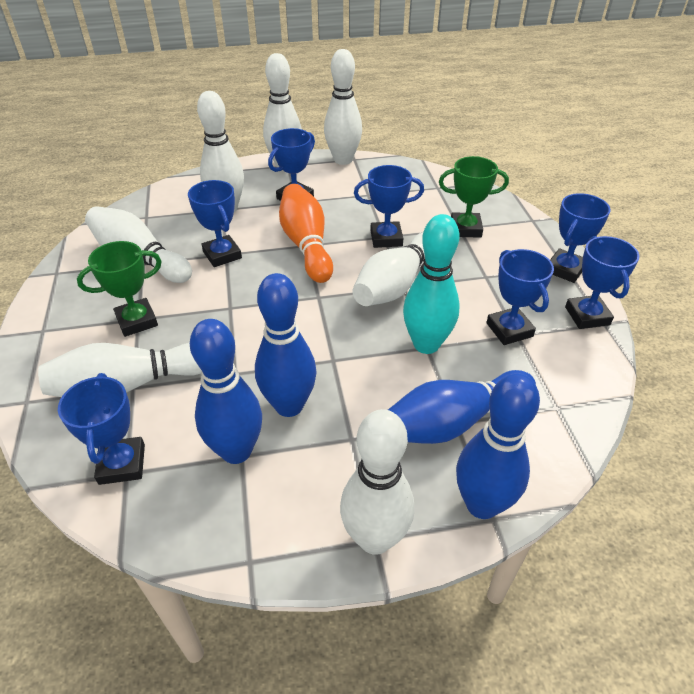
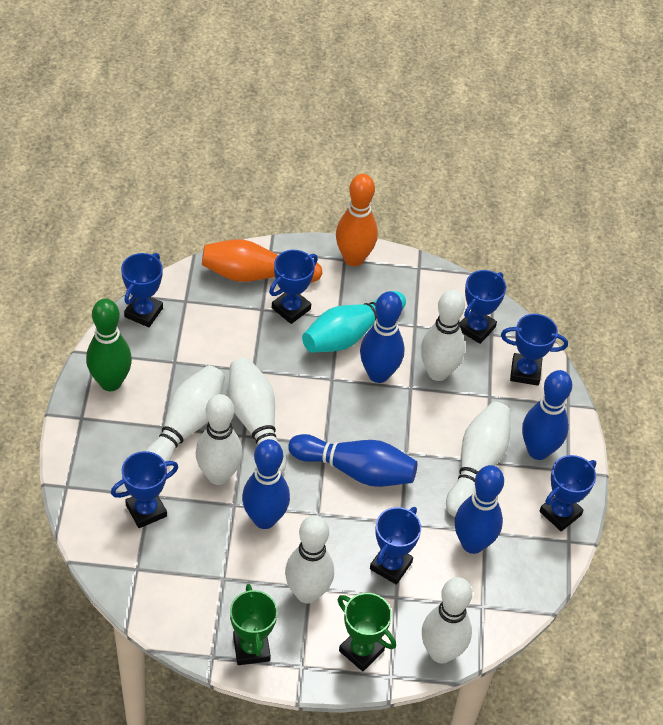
blue bowling pin: [190,319,262,464] [255,273,317,417] [388,370,536,444] [456,373,540,519] = 4 -> [242,439,290,529] [288,434,417,487] [360,291,405,383] [455,465,504,554] [522,370,572,460] = 5
green bowling pin: none = 0 -> [86,299,132,391] = 1
orange bowling pin: [279,184,333,283] = 1 -> [202,239,322,283] [336,174,378,266] = 2

